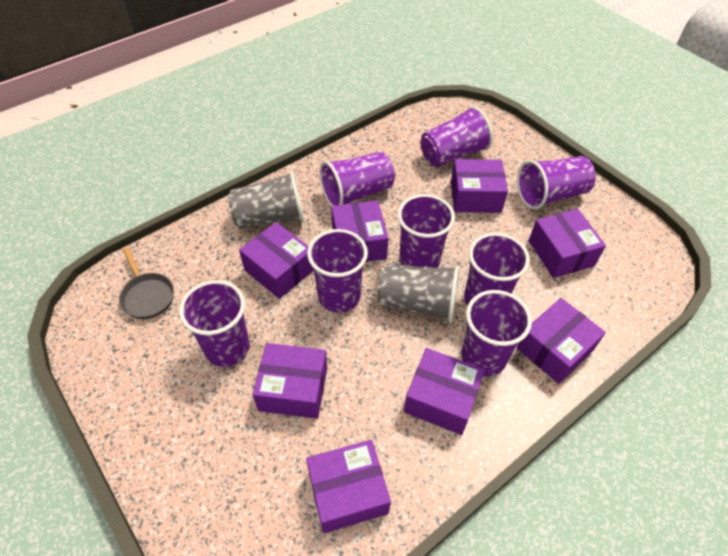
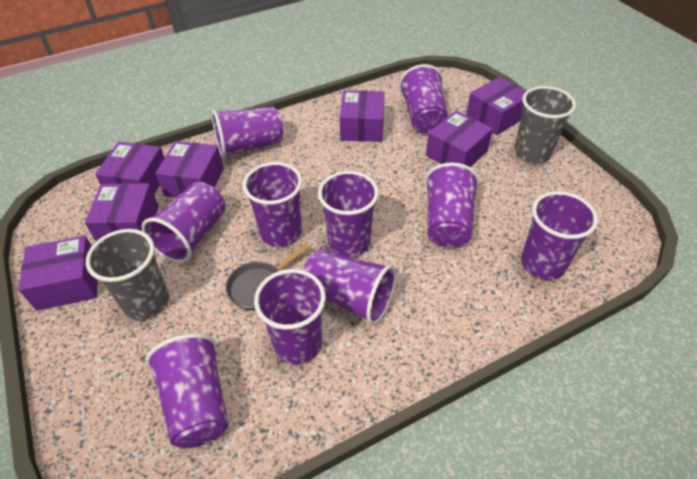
purple box: [239,222,314,299] [253,343,327,419] [306,440,391,533] [331,200,388,262] [404,348,485,435] [451,159,508,213] [517,298,606,384] [528,209,606,278] = 8 -> [18,235,98,311] [85,183,159,241] [95,142,165,194] [155,141,224,198] [340,90,385,142] [426,111,493,167] [466,77,526,135] = 7
purple cup: [179,280,250,367] [307,229,368,313] [319,152,395,207] [397,194,455,268] [420,106,493,167] [461,290,532,376] [464,233,530,306] [517,156,596,210] = 8 -> [142,182,226,263] [146,333,229,448] [212,106,283,158] [243,162,302,247] [254,269,326,364] [303,249,396,325] [318,171,379,257] [399,64,448,134] [425,162,479,247] [521,191,598,280] = 10

